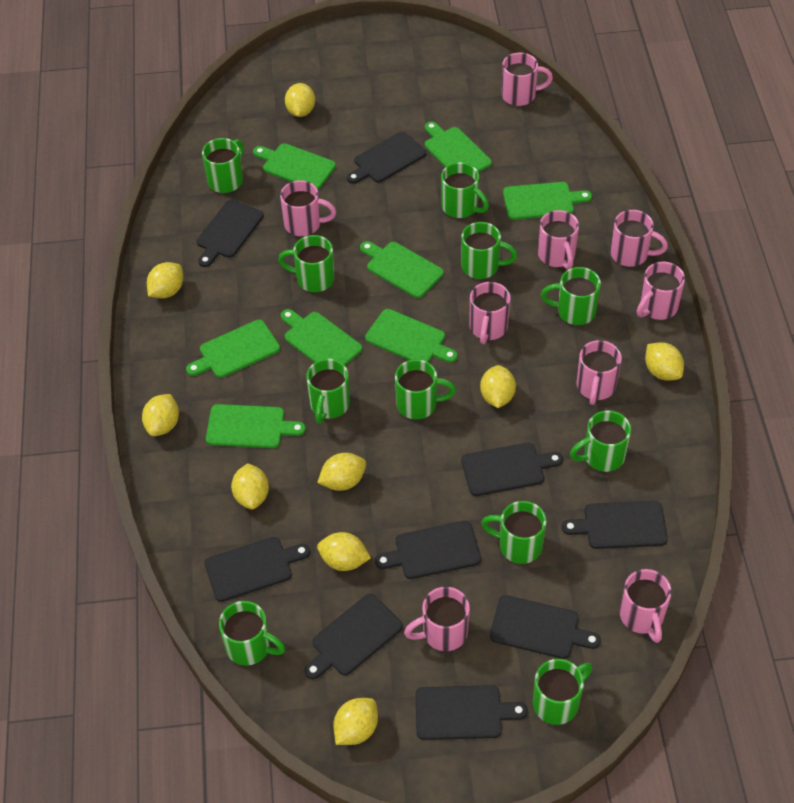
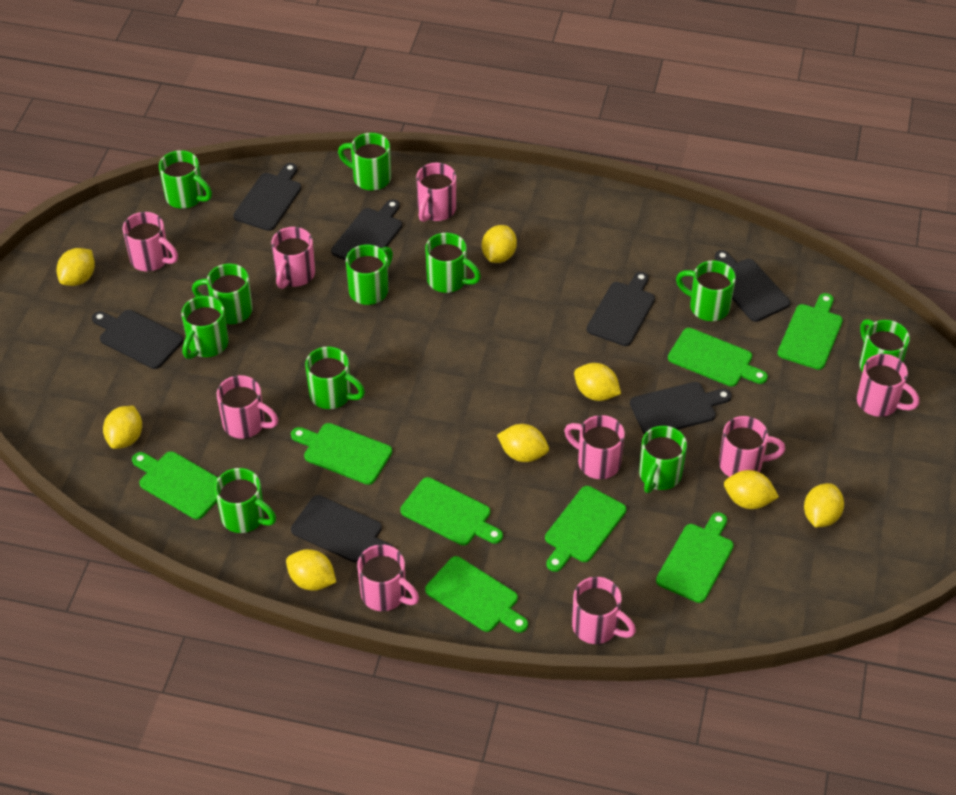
black cutting board: [196,200,264,267] [204,537,310,602] [304,594,403,679] [347,132,426,184] [375,521,481,579] [415,685,528,740] [461,443,563,496] [490,595,601,659] [562,501,668,549] = 9 -> [92,310,184,369] [233,163,302,231] [291,495,394,563] [331,199,402,260] [587,272,655,346] [630,382,732,434] [715,250,790,322] = 7
yellow lemon: [142,394,179,436] [147,262,183,298] [231,463,269,509] [285,83,315,117] [317,453,366,491] [317,532,371,571] [333,698,378,745] [480,365,516,408] [645,342,684,381] = 9 -> [57,248,95,286] [103,406,142,449] [286,549,336,591] [482,225,517,263] [497,424,549,462] [574,363,621,401] [724,470,779,509] [804,483,844,527] = 8

